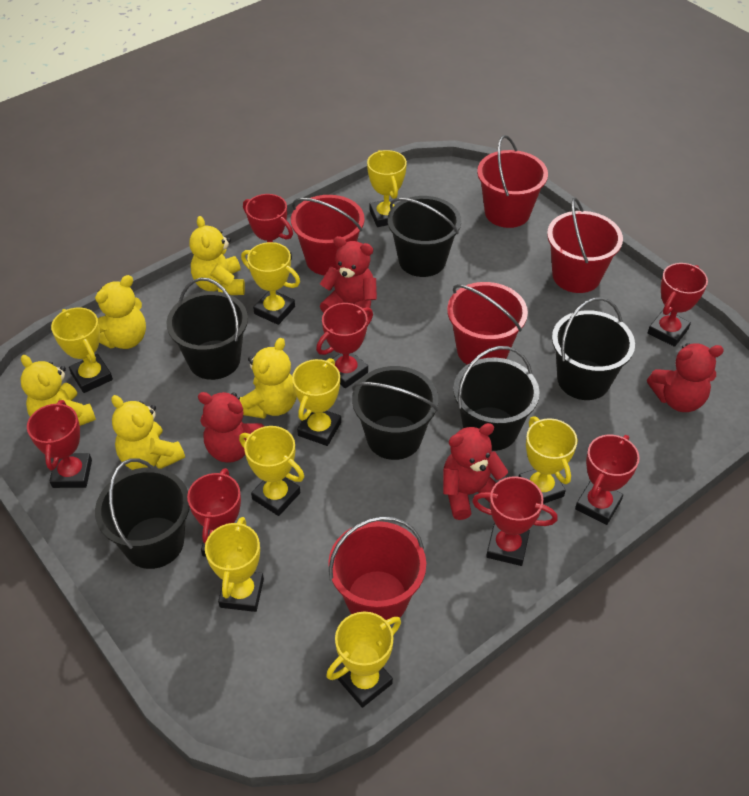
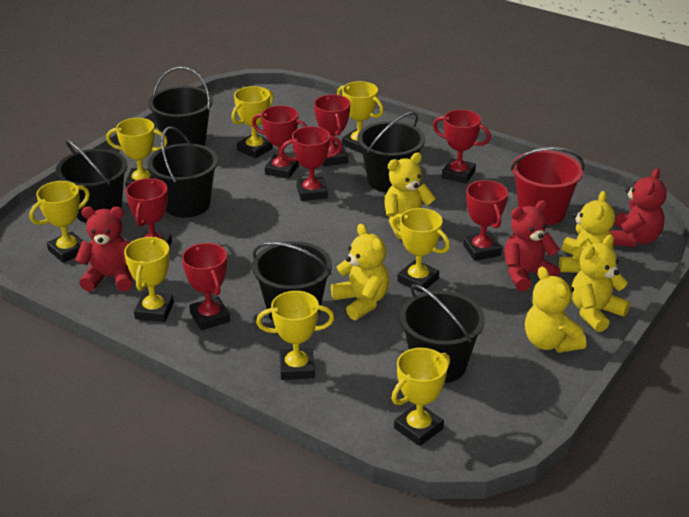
red bucket: [291,195,365,275] [328,516,426,620] [447,282,528,365] [477,135,548,228] [547,197,623,293] = 5 -> [511,147,585,225] = 1
red teddy bear: [198,392,264,463] [320,236,377,317] [443,423,508,520] [647,343,724,412] = 4 -> [75,207,133,291] [504,200,560,291] [611,168,666,247] = 3

